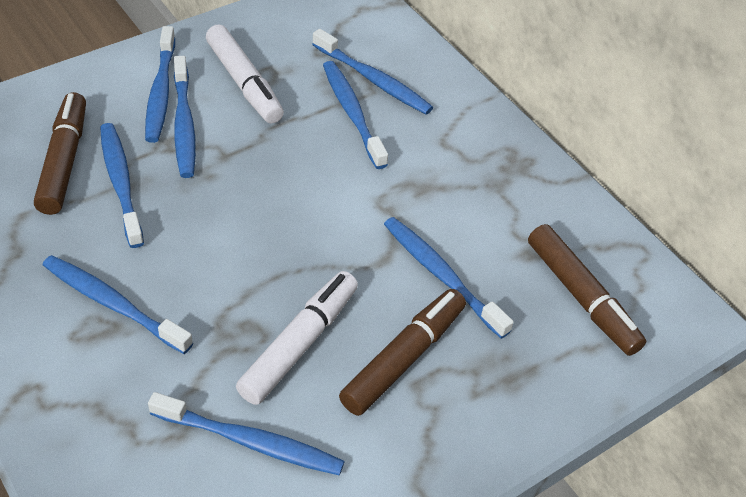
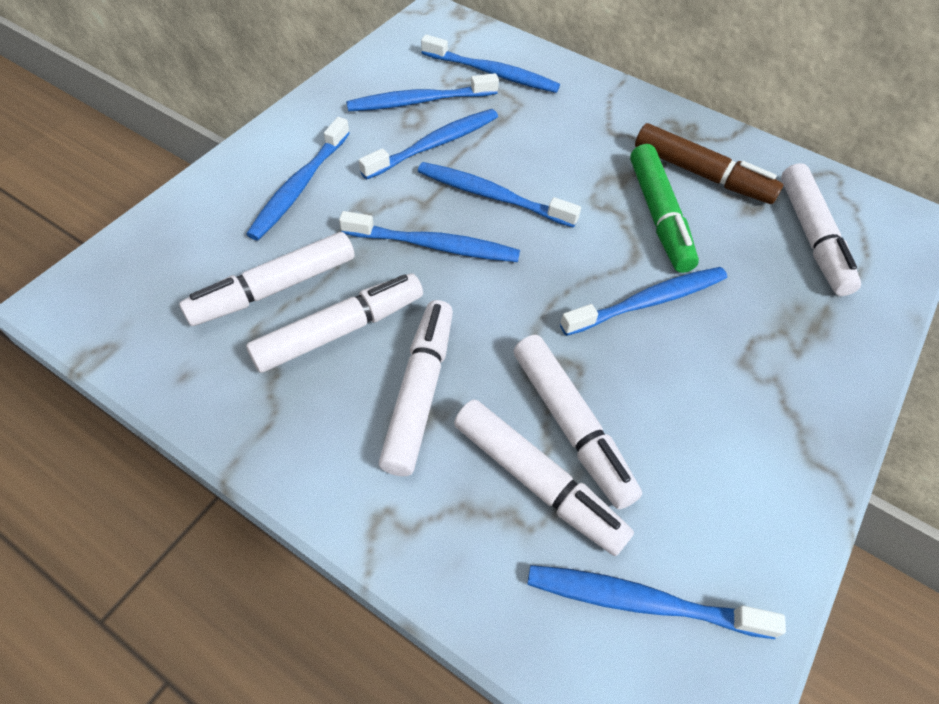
brown marker: [34,92,86,215] [339,289,466,416] [528,224,646,356] = 3 -> [635,123,784,204] = 1
green marker: none = 0 -> [630,144,699,273] = 1
white marker: [206,24,284,124] [236,271,358,405] = 2 -> [179,232,355,326] [246,273,423,373] [378,300,453,476] [454,399,634,556] [514,335,642,509] [781,163,861,296] = 6

